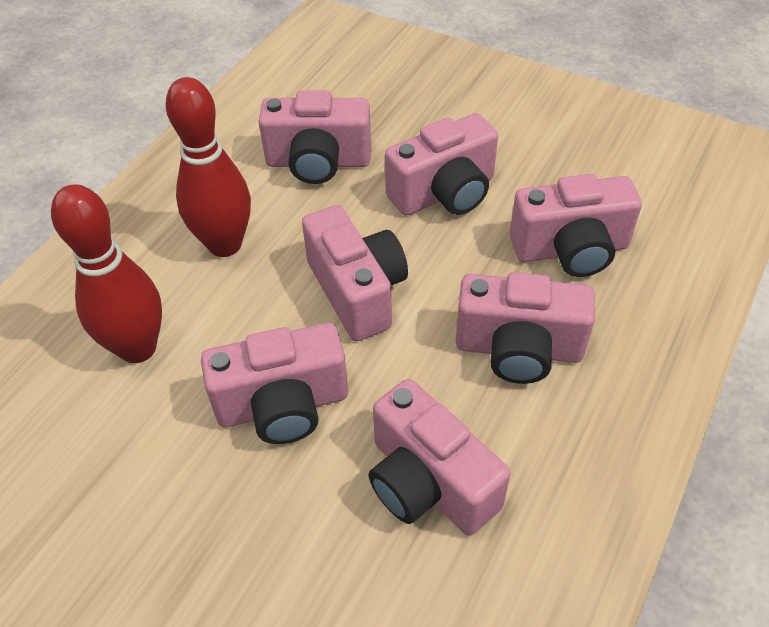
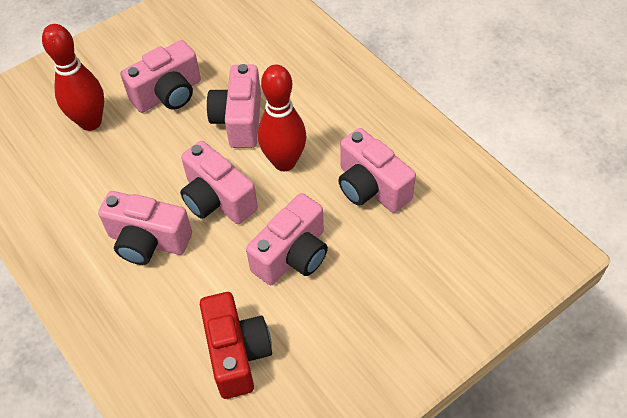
pink camera: [201,323,348,444] [259,90,371,184] [302,205,408,341] [369,379,510,536] [385,113,498,216] [456,272,595,384] [510,174,642,277] = 7 -> [98,191,192,265] [121,40,201,113] [180,141,258,224] [207,64,261,148] [246,193,328,285] [338,128,416,213] = 6
red camera: none = 0 -> [200,292,272,399] = 1

